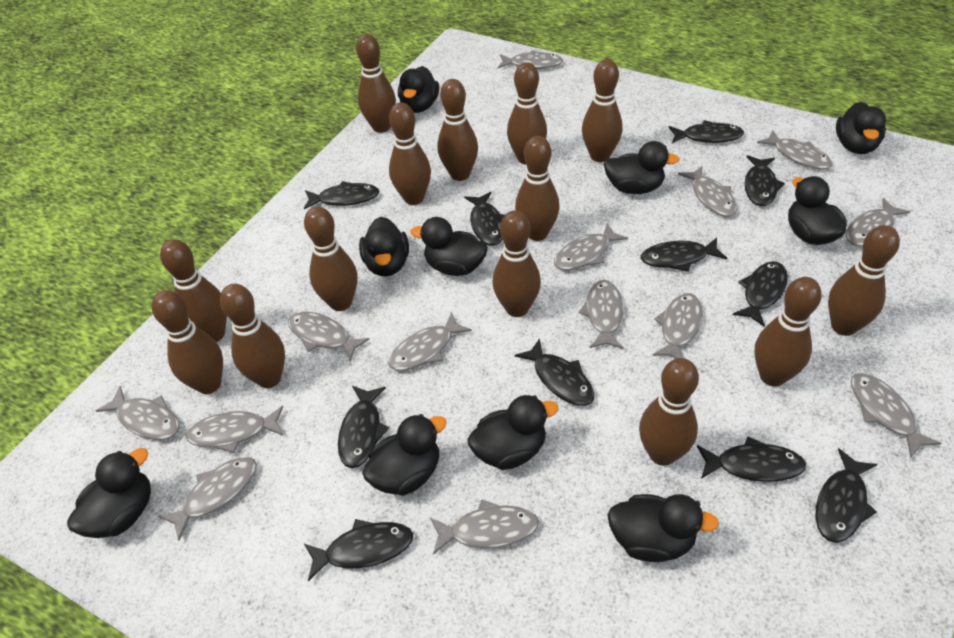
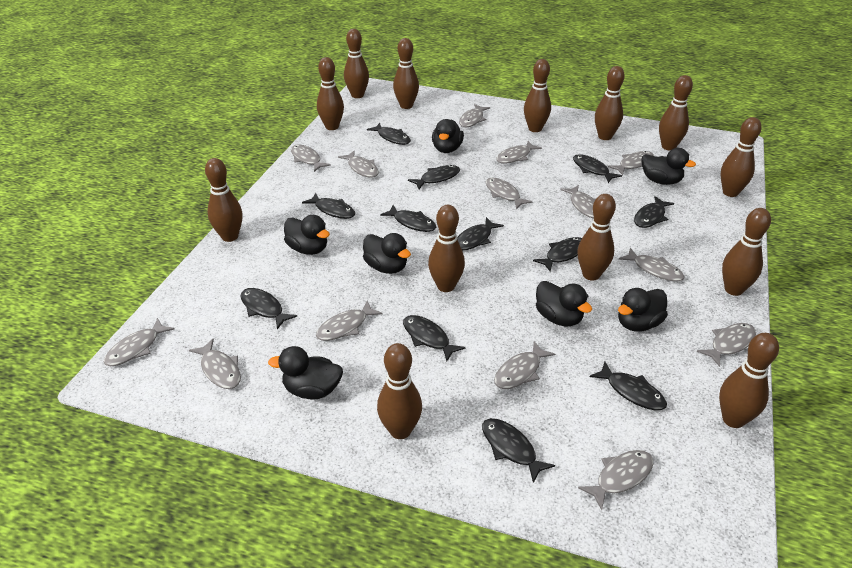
black duck: [67,448,151,538] [359,217,409,276] [362,414,447,496] [398,66,439,113] [411,217,488,276] [468,395,558,470] [603,141,680,194] [608,494,719,562] [788,176,847,245] [836,102,886,154] = 10 -> [268,346,343,399] [284,215,330,255] [363,233,411,274] [432,119,464,153] [536,281,592,327] [618,288,668,332] [642,148,696,185] = 7
black fish: [304,181,379,209] [304,519,413,581] [338,386,389,468] [464,192,505,246] [515,338,594,406] [641,238,727,272] [669,120,744,143] [697,436,806,482] [733,261,788,327] [745,155,785,206] [815,448,877,543] = 11 -> [240,288,297,329] [302,193,355,219] [367,123,411,145] [380,205,436,232] [403,315,465,361] [408,165,460,189] [457,217,504,250] [482,418,555,483] [533,237,582,272] [573,154,622,183] [590,362,667,410] [634,196,674,228] = 12
brown bowling pin: [152,290,223,394] [160,239,227,342] [220,284,285,388] [304,206,357,311] [356,34,396,133] [389,102,431,205] [438,79,478,181] [492,210,541,317] [507,62,547,164] [515,136,560,241] [582,59,623,162] [639,358,699,466] [754,277,822,387] [828,225,900,336] = 14 -> [205,158,243,242] [317,57,344,130] [344,29,369,98] [377,343,422,439] [393,38,419,109] [428,205,465,292] [524,59,551,132] [578,194,616,281] [595,66,625,140] [659,75,693,151] [719,333,779,428] [721,117,761,197] [722,208,771,296] = 13

